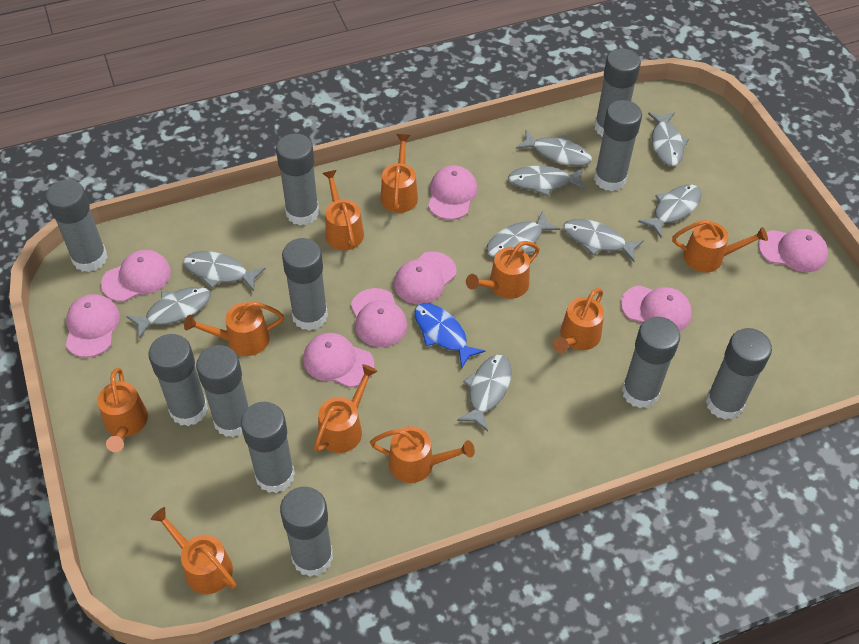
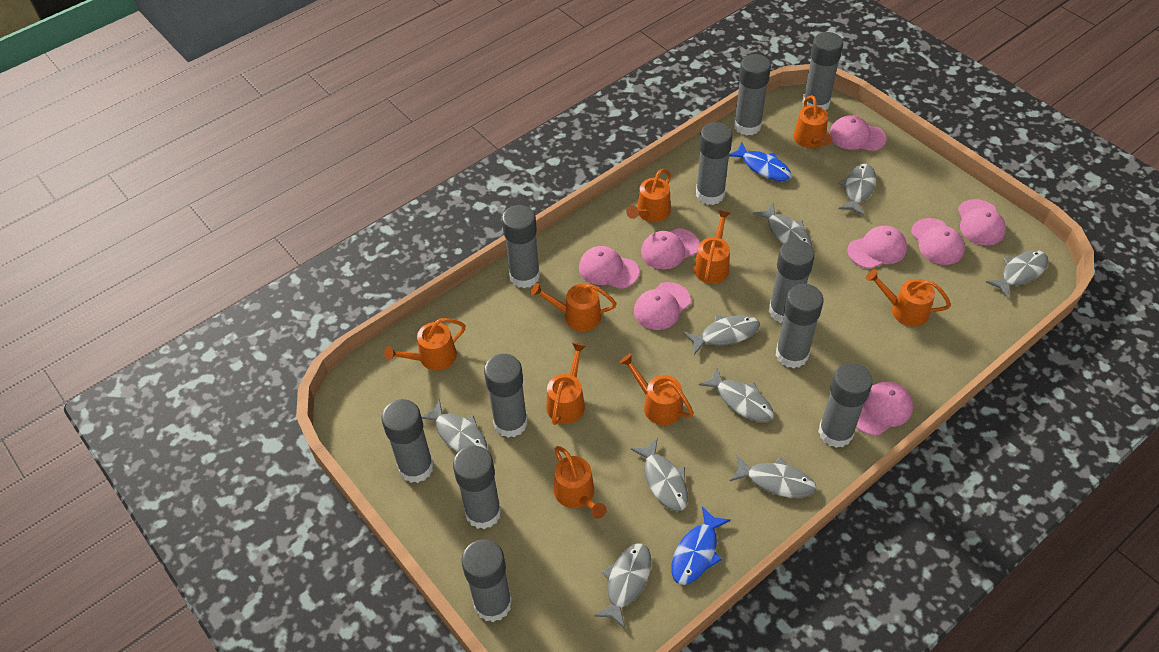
blue fish: [414,303,485,368] = 1 -> [671,506,731,585] [729,142,792,181] = 2
orange watering can: [97,368,148,452] [151,507,236,594] [184,301,284,356] [314,364,377,453] [323,170,364,250] [370,426,475,483] [381,134,418,213] [466,241,540,299] [553,288,604,353] [672,220,768,272] = 10 -> [384,318,466,370] [531,283,617,331] [546,343,586,425] [554,446,607,519] [620,354,694,425] [627,169,671,222] [694,210,730,284] [793,95,832,148] [866,269,951,327] = 9

